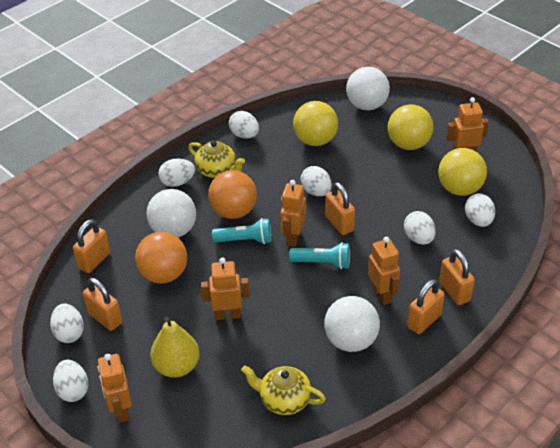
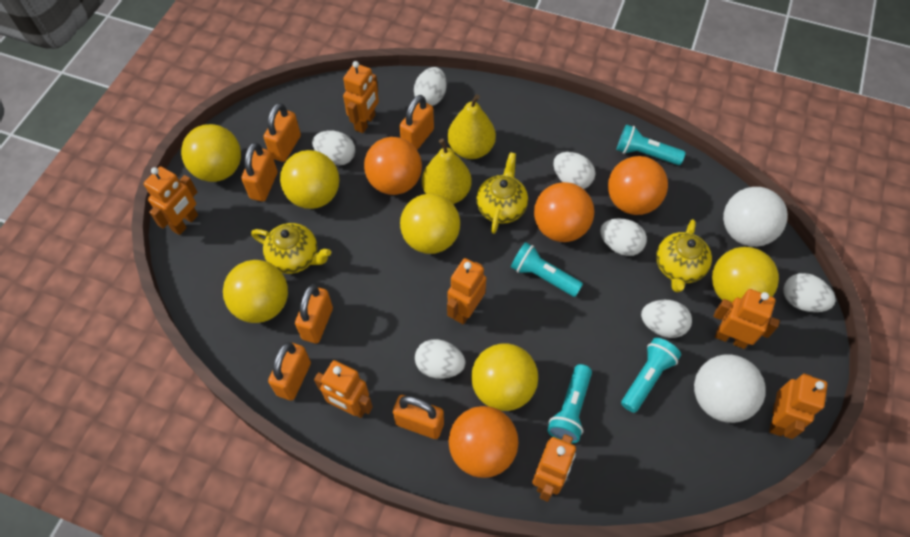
orange ball: [135,232,187,284] [208,170,257,219] = 2 -> [364,137,422,195] [449,406,518,478] [534,182,594,242] [608,156,668,215] = 4
orange padlock: [73,219,110,273] [83,278,122,331] [325,182,355,235] [407,279,445,334] [439,249,475,305] = 5 -> [241,142,277,201] [264,103,301,162] [268,342,311,401] [295,284,333,343] [393,395,444,439] [399,95,434,150] = 6
orange robot: [97,354,132,423] [201,257,250,320] [280,180,306,247] [368,237,400,305] [446,97,489,152] = 5 -> [144,166,198,235] [314,360,373,418] [343,61,379,133] [447,258,486,325] [532,434,576,502] [713,289,780,349] [769,373,827,439] = 7
turquoise flashlight: [212,218,272,244] [289,242,350,269] = 2 -> [511,242,583,297] [547,364,592,443] [617,124,686,165] [621,338,681,413] = 4
white ball: [146,189,196,237] [324,296,380,352] [346,67,390,110] = 3 -> [694,355,765,423] [723,187,788,247] = 2
yellow ball: [293,101,338,146] [388,104,433,150] [438,148,487,196] = 3 -> [181,124,241,182] [223,260,288,323] [280,150,339,209] [400,194,460,254] [471,343,538,411] [712,247,779,302] = 6
yellow pear: [150,316,200,378] = 1 -> [422,139,472,204] [448,94,496,159] = 2
yellow teapot: [188,140,245,178] [241,365,326,415] = 2 -> [251,223,331,274] [476,152,528,234] [656,219,712,292] = 3

